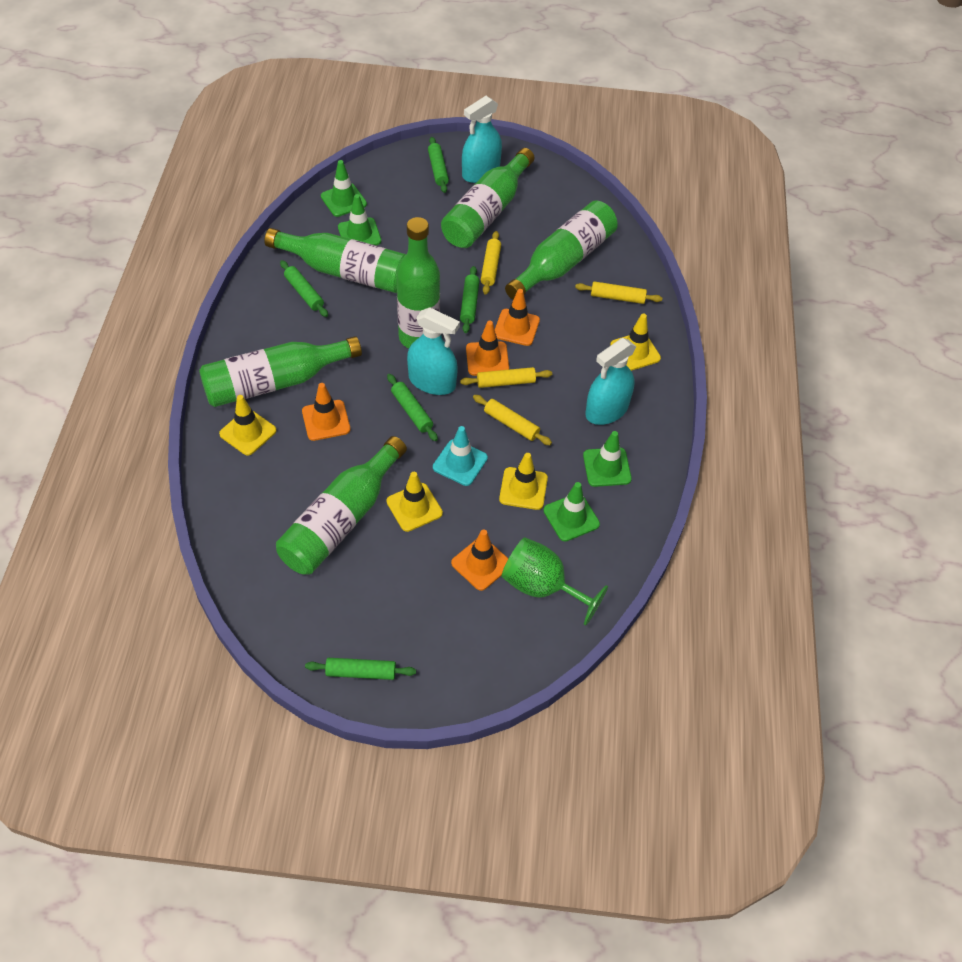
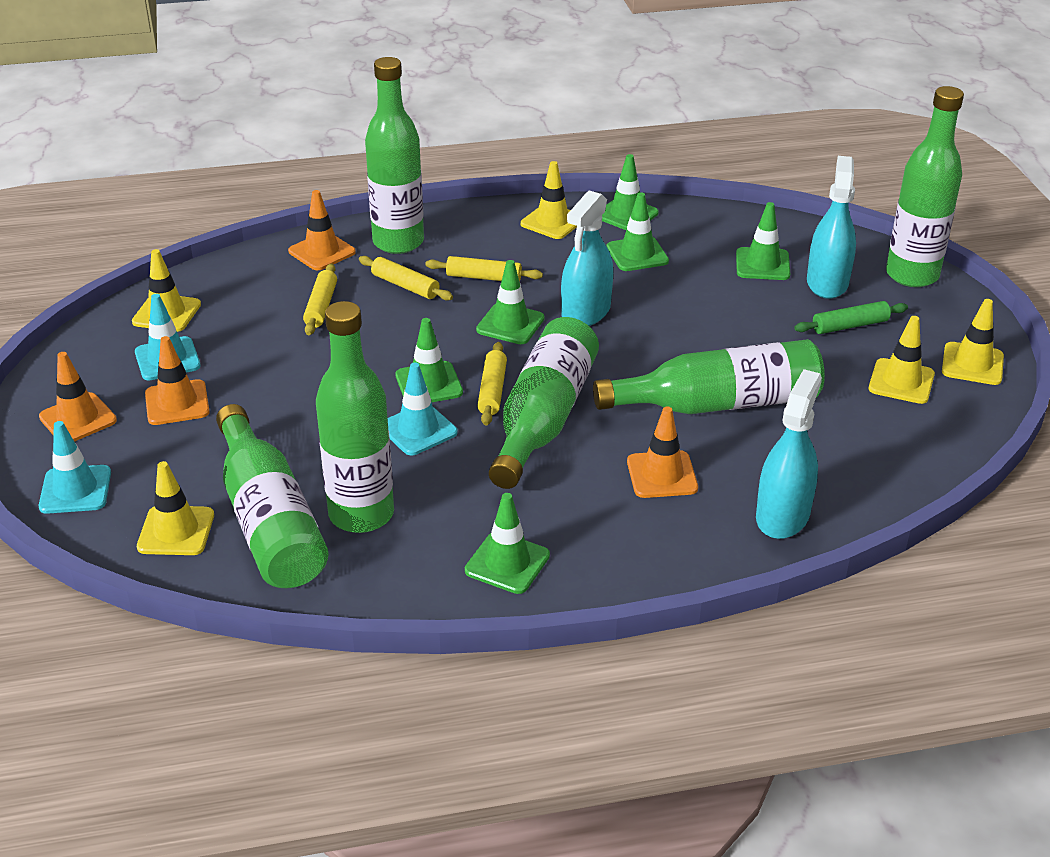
green goblet: [502,537,608,625] = 1 -> none = 0
green rolling pin: [280,260,328,317] [305,658,416,680] [387,374,438,441] [428,137,449,193] [460,266,480,333] = 5 -> [794,301,908,334] = 1
green traffic cone: [321,160,367,217] [338,194,381,245] [543,482,600,542] [583,431,632,487] = 4 -> [395,318,463,402] [465,493,550,594] [476,260,545,344] [602,154,659,230] [607,192,669,271] [736,202,790,280] = 6
turquoise traffic cone: [433,426,488,486] = 1 -> [39,421,111,514] [135,294,201,380] [388,362,458,455] = 3
yellow traffic cone: [219,395,277,455] [387,472,443,532] [499,453,548,510] [610,314,661,371] = 4 -> [132,249,201,332] [137,461,214,555] [521,161,577,239] [869,316,935,404] [942,299,1004,385] = 5

